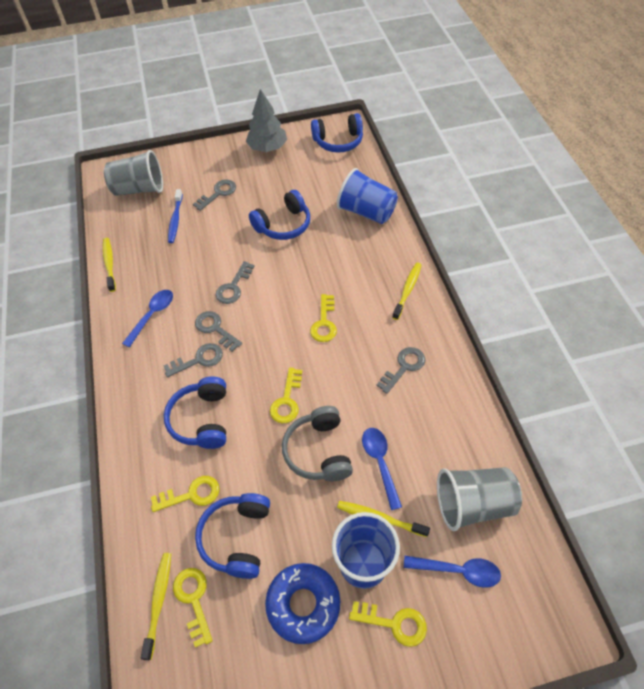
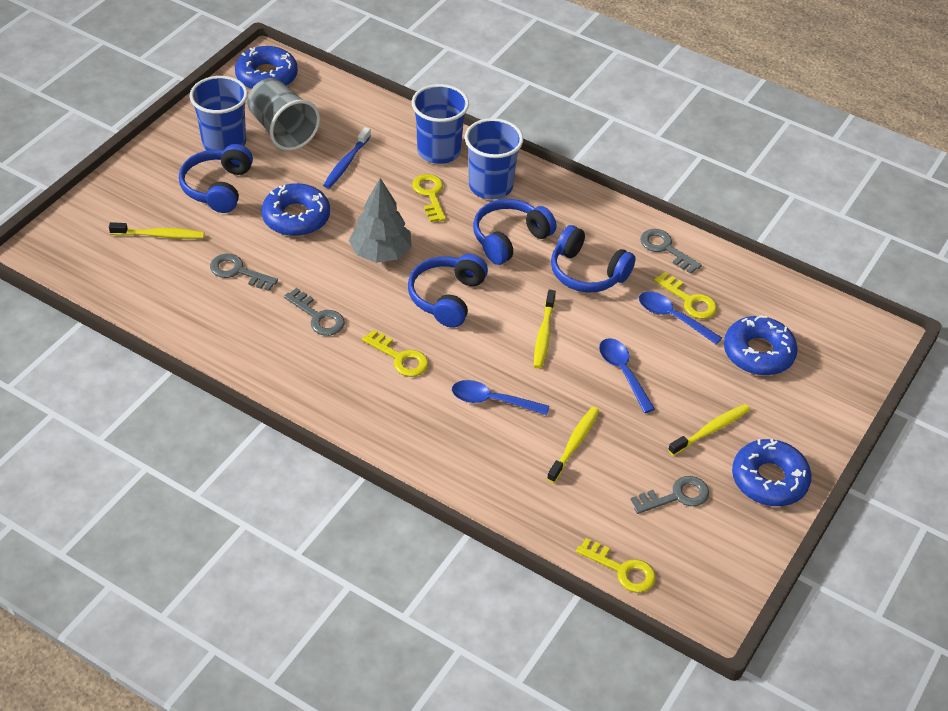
blue cup: [332,512,400,589] [337,168,398,224] = 2 -> [190,76,248,151] [412,84,469,164] [465,118,523,199] = 3
blue donut: [265,563,340,644] = 1 -> [235,46,298,89] [262,183,330,236] [724,315,798,375] [732,439,812,506] = 4
grey cup: [104,150,163,196] [437,467,522,531] = 2 -> [247,78,320,151] = 1
grey headphones: [282,406,353,481] = 1 -> none = 0
grey key: [164,343,223,377] [193,179,236,211] [195,311,242,352] [216,261,255,304] [376,347,425,394] = 5 -> [210,254,278,291] [284,288,345,336] [631,476,709,514] [640,229,702,274] = 4
yellow key: [151,476,219,512] [173,568,213,648] [270,368,302,423] [310,294,337,342] [349,601,427,647] = 5 -> [362,329,428,377] [412,174,446,222] [576,538,656,593] [654,272,717,319] = 4

